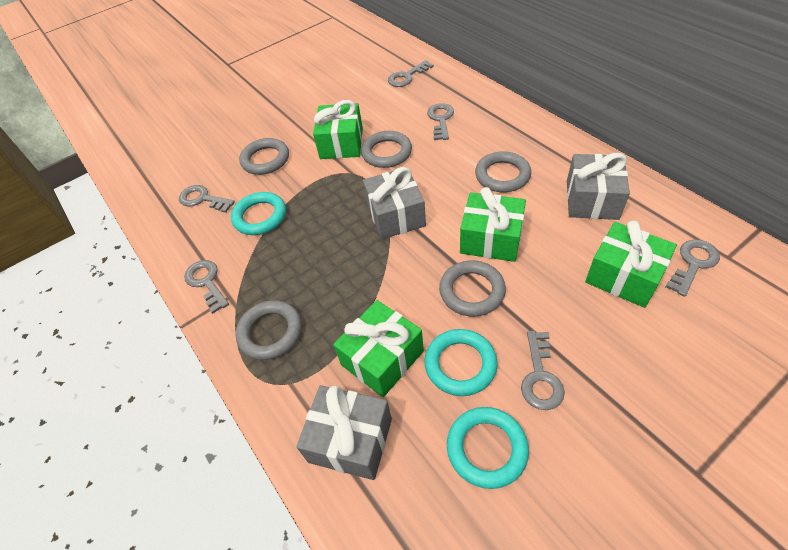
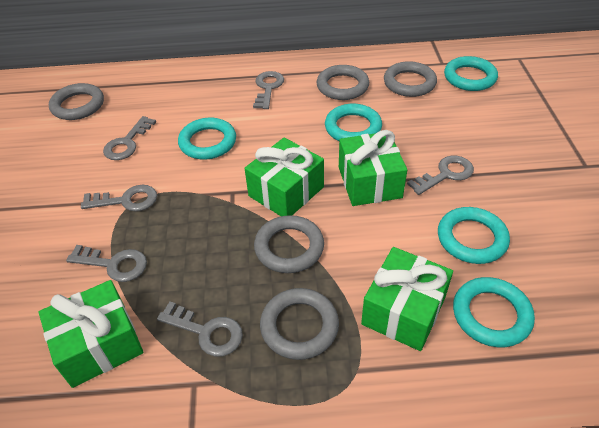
grey gift: [296,385,392,480] [363,167,426,239] [567,153,630,220] = 3 -> none = 0
turquoise ring: [231,192,286,235] [424,329,498,396] [447,407,529,489] = 3 -> [178,118,236,160] [325,104,382,141] [438,207,510,264] [444,56,498,91] [453,277,535,347] = 5

